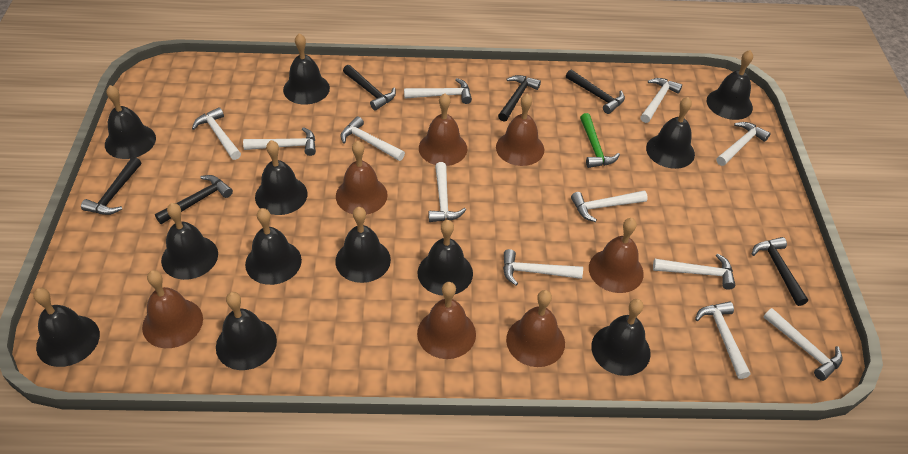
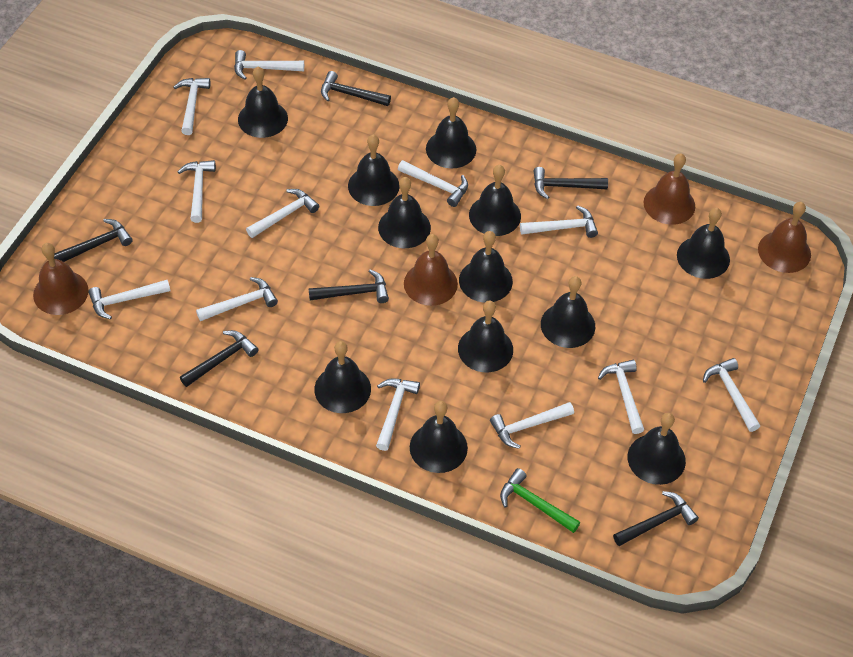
brown bell: [142,270,203,348] [336,141,388,215] [417,282,476,359] [419,93,467,166] [496,93,544,166] [506,290,565,367] [589,218,644,293] = 7 -> [33,243,88,315] [404,234,458,306] [644,153,695,225] [758,202,811,273] = 4

